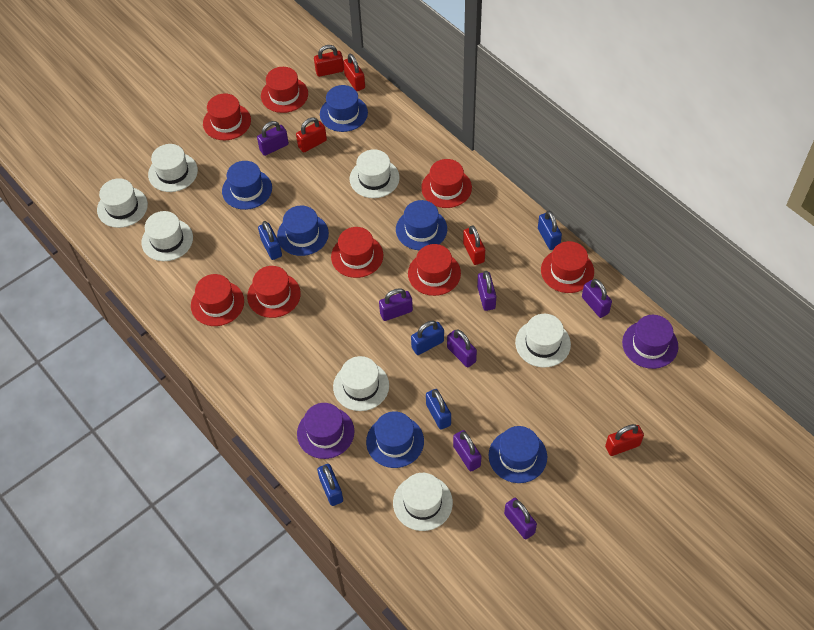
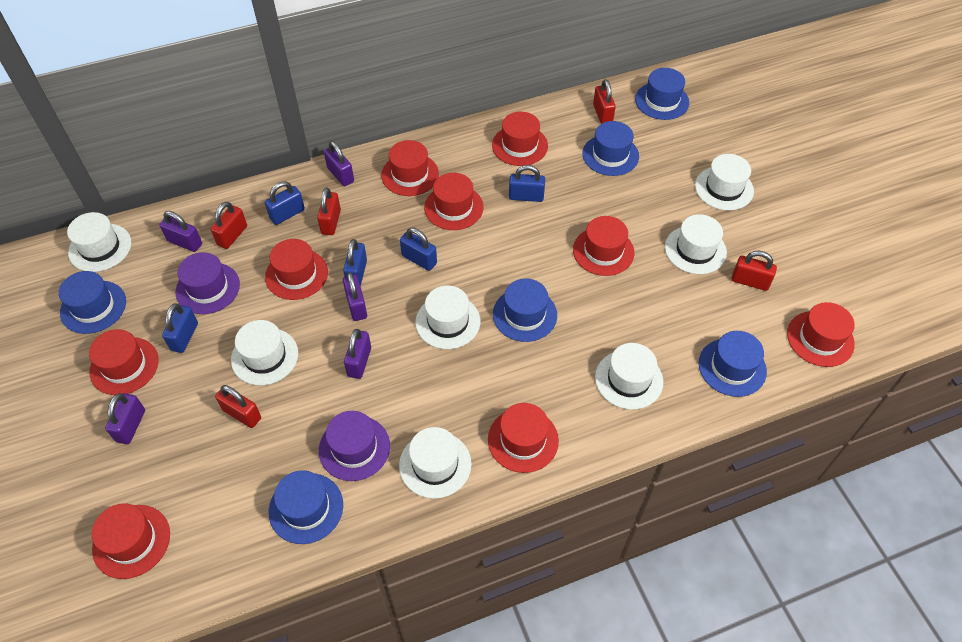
purple padlock: [257,121,289,156] [379,288,413,321] [447,329,477,368] [453,430,482,471] [477,271,496,311] [504,498,537,540] [582,279,612,318] = 7 -> [105,393,145,444] [159,211,202,252] [324,141,354,186] [343,272,367,321] [344,329,371,379] = 5
red hat: [191,274,244,326] [203,93,251,140] [247,266,301,318] [261,67,308,113] [331,227,383,278] [408,244,461,296] [421,159,472,208] [541,241,594,293] = 8 -> [89,329,159,395] [92,503,170,579] [265,239,328,300] [381,140,439,196] [424,173,483,230] [488,403,559,473] [492,112,548,166] [573,216,634,276] [787,302,855,367] = 9

